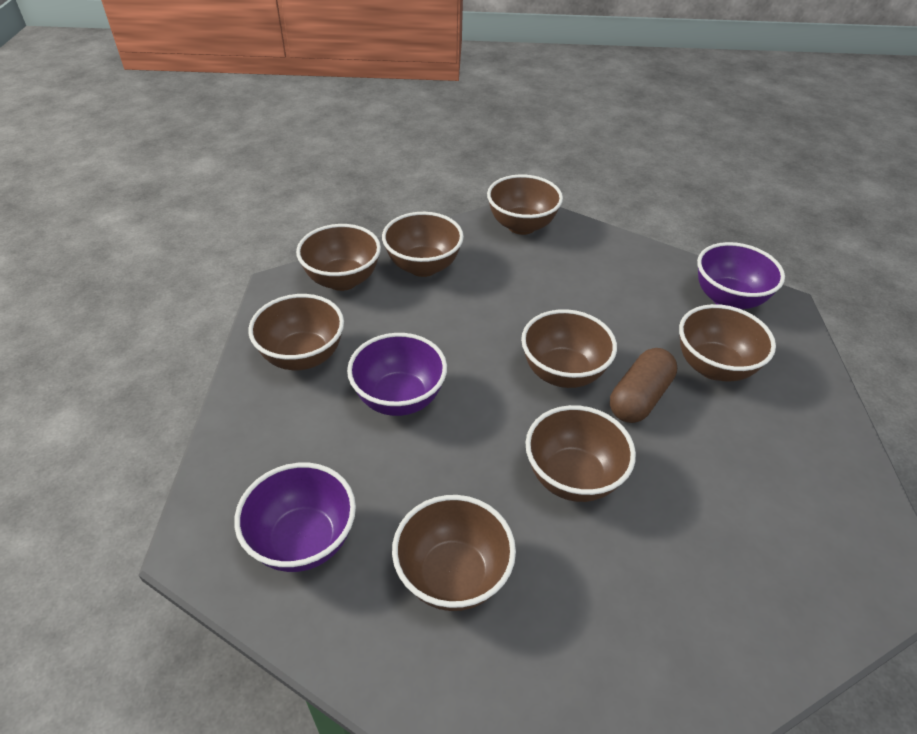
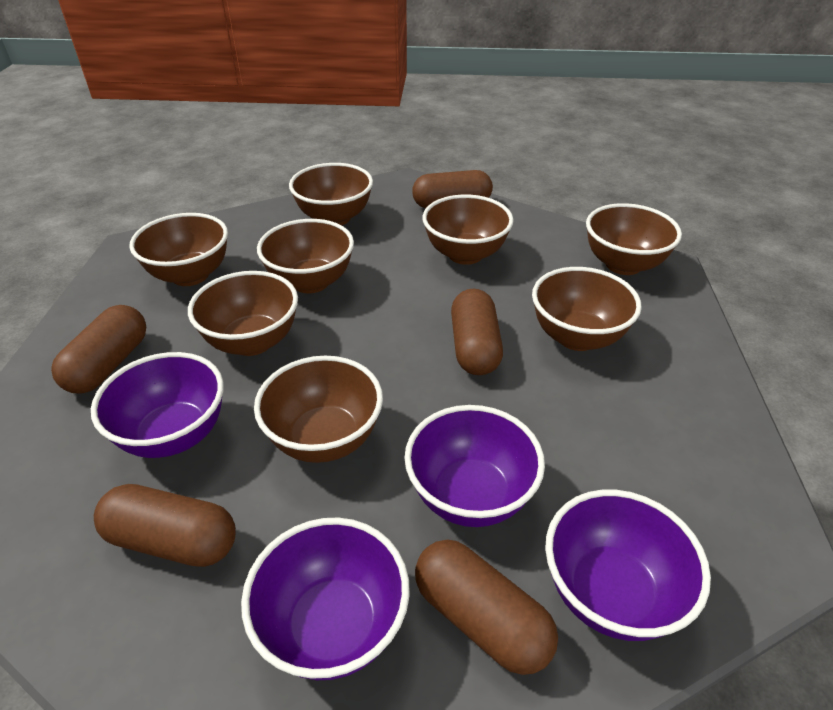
brown capsule: [610,348,677,423] = 1 -> [51,305,146,394] [94,484,236,567] [412,170,493,209] [415,539,558,675] [451,289,503,375] = 5
purple bowl: [234,463,356,572] [347,333,447,416] [697,242,785,309] = 3 -> [91,352,224,458] [241,517,410,680] [405,405,545,527] [545,490,711,641] = 4

